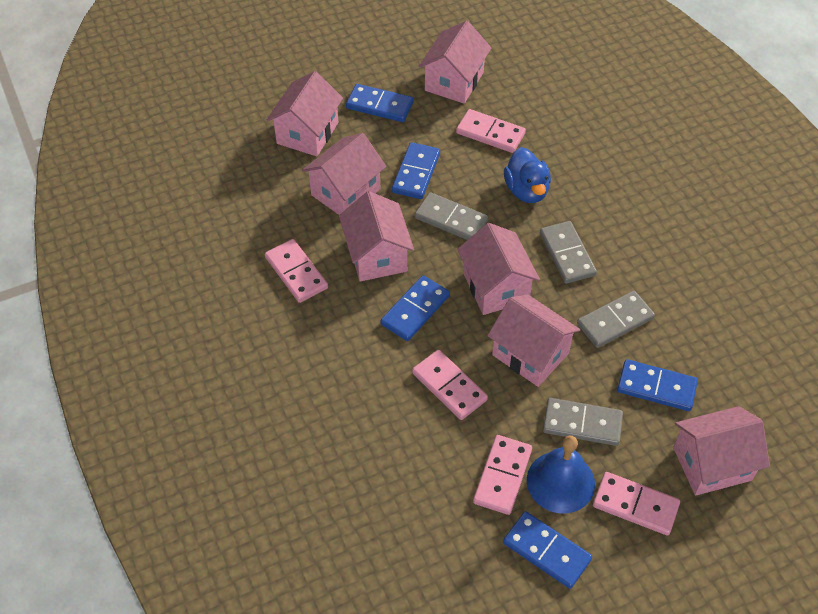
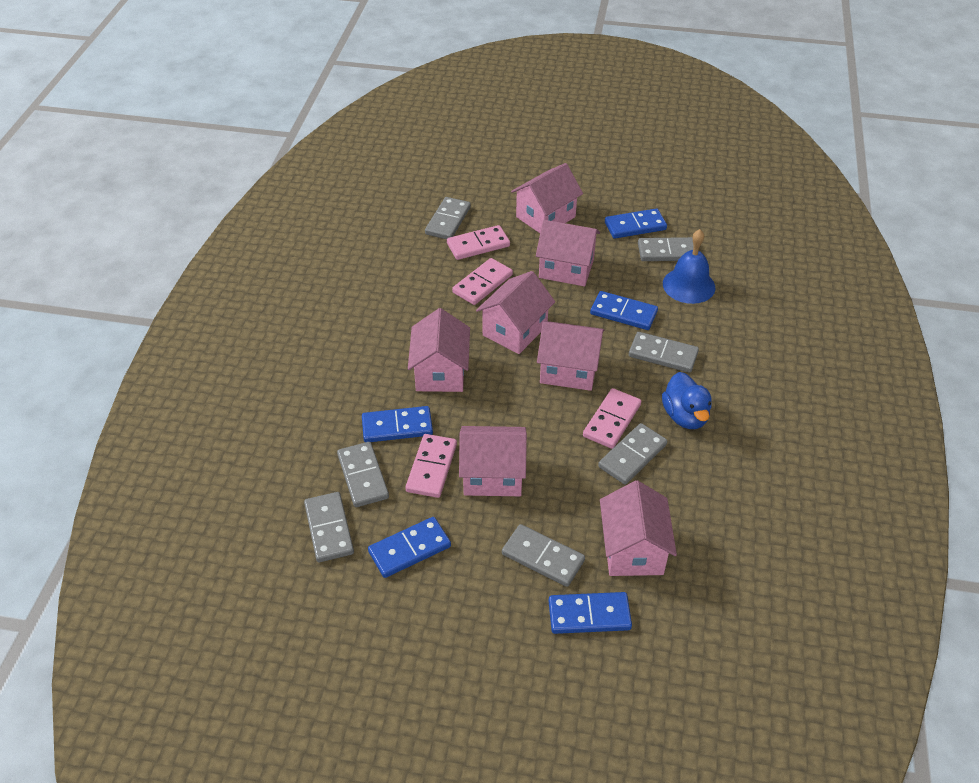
grey domino: [415,192,488,240] [540,221,597,284] [543,398,623,446] [577,291,655,348] = 4 -> [304,492,354,562] [337,442,389,507] [425,197,471,239] [502,524,585,587] [598,423,667,485] [629,332,699,373] [638,237,694,261] = 7
pink domino: [265,239,328,303] [412,350,488,420] [456,109,526,153] [473,435,532,515] [593,472,680,536] = 5 -> [405,434,457,498] [447,225,510,260] [452,258,513,305] [583,388,641,449] = 4

